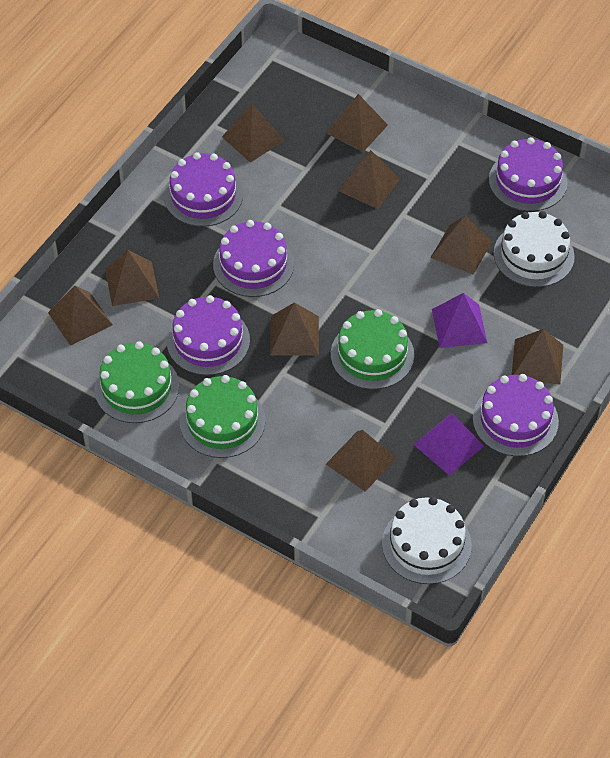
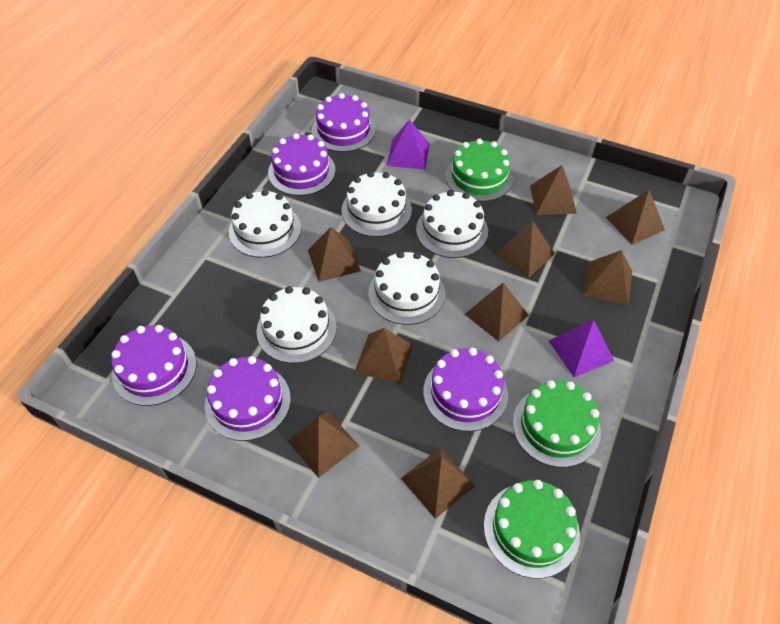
white cake: [382,497,472,584] [494,211,575,287] = 2 -> [229,190,301,258] [256,286,337,363] [341,171,412,237] [368,251,445,325] [416,190,488,258] = 5

